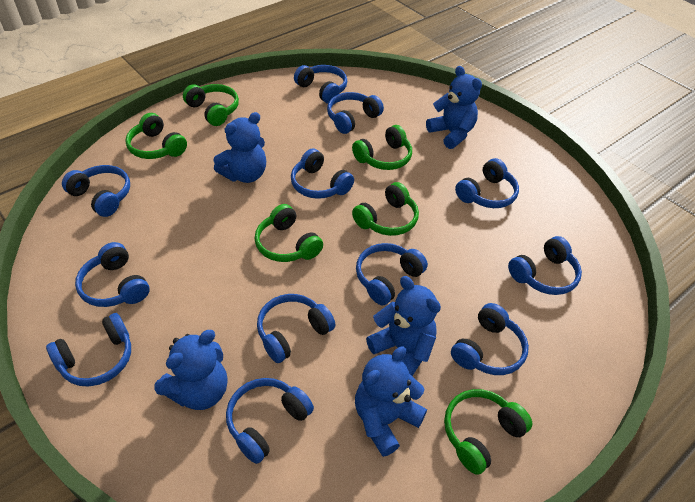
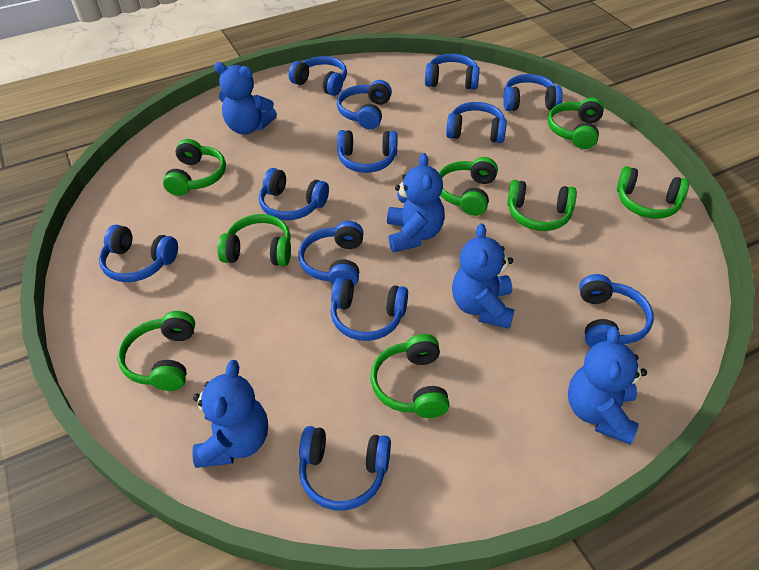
green headphones: [125,113,187,159] [183,84,239,126] [255,204,323,262] [352,125,412,170] [352,182,419,236] [444,389,533,475] = 6 -> [117,311,195,391] [163,139,226,196] [217,214,291,266] [371,334,450,418] [439,157,498,216] [507,180,577,231] [548,98,604,149] [617,166,689,219] = 8

